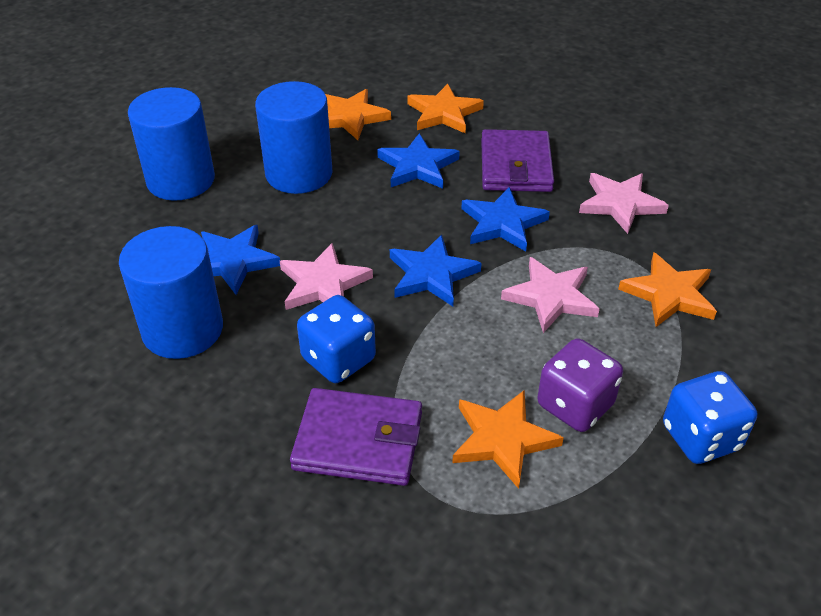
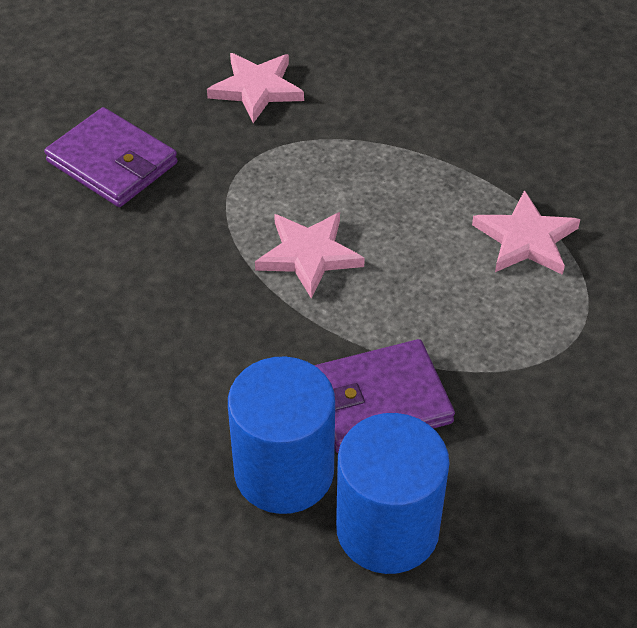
blue cylinder: [119,226,223,359] [128,87,215,201] [255,81,332,194] = 3 -> [228,356,335,514] [336,413,450,574] = 2
blue dice: [297,295,376,383] [663,371,757,464] = 2 -> none = 0
blue star: [201,225,280,295] [377,133,460,189] [390,234,482,306] [461,187,550,251] = 4 -> none = 0
orange star: [325,89,391,140] [407,83,484,133] [452,390,564,489] [618,253,717,327] = 4 -> none = 0
purple dice: [537,338,623,432] = 1 -> none = 0

